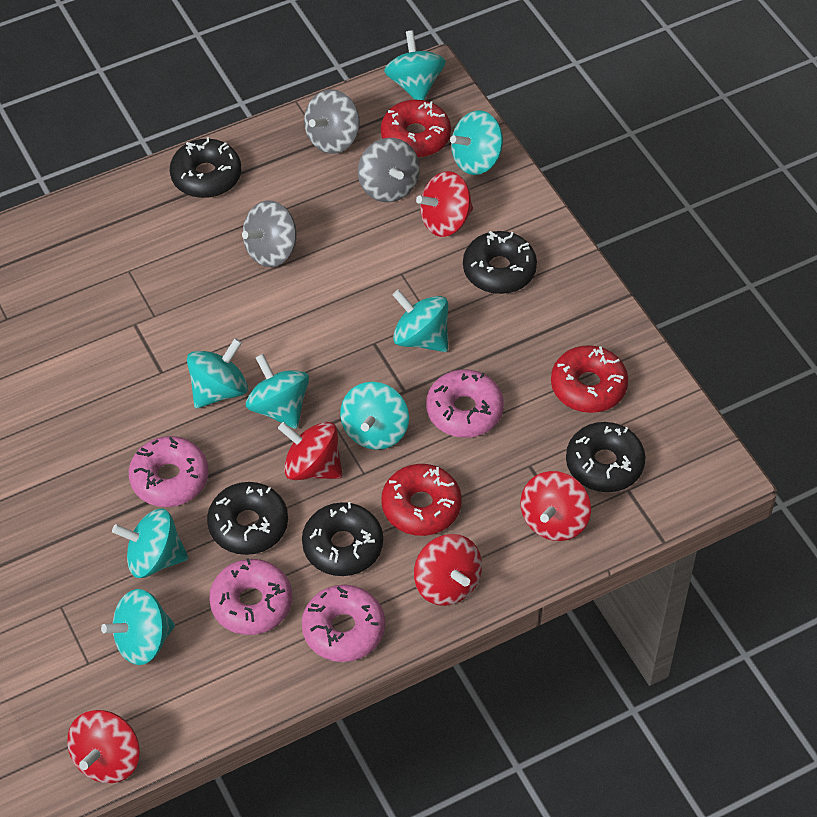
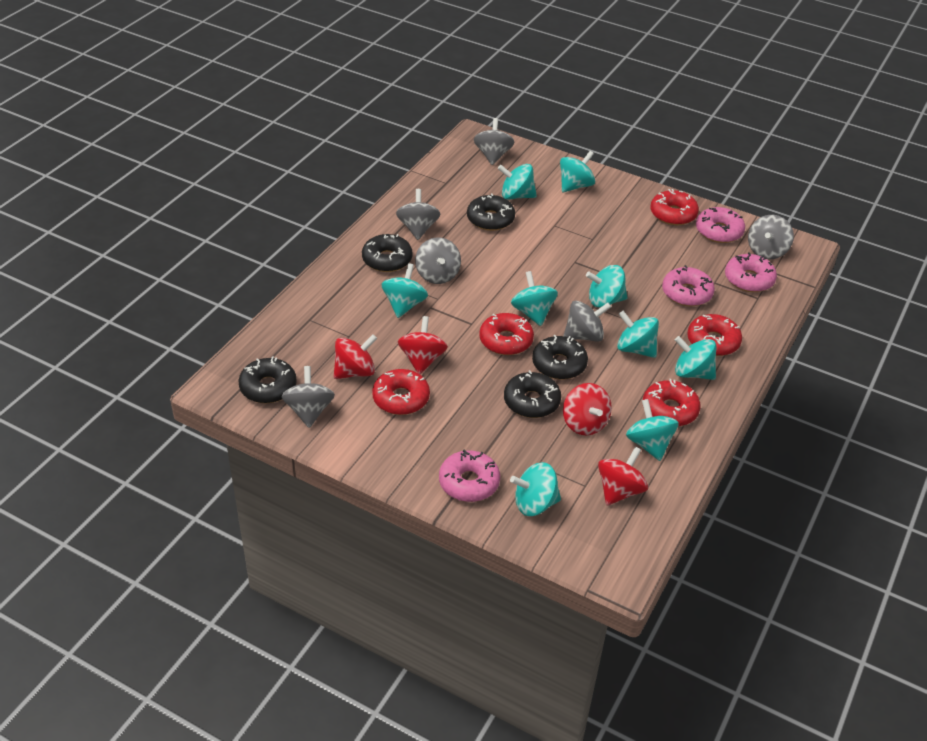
grey spinning top: [242,200,297,267] [304,89,360,154] [358,138,420,202] = 3 -> [282,366,335,428] [396,189,440,240] [415,237,461,284] [474,118,514,165] [563,301,611,342] [748,215,794,259] = 6
red donut: [381,100,451,158] [381,464,462,536] [551,345,628,413] = 3 -> [372,369,430,415] [479,313,534,355] [643,379,700,426] [650,189,699,225] [687,314,742,356] = 5
red spinning top: [67,710,140,783] [278,422,343,480] [414,534,482,606] [416,171,473,237] [520,471,591,541] = 5 -> [334,334,377,379] [398,316,448,374] [563,383,612,435] [598,446,648,505] = 4
turquoise spinning top: [101,589,175,665] [112,508,188,578] [187,338,248,408] [246,354,309,429] [340,382,409,450] [384,30,446,100] [392,289,448,352] [450,110,503,175] = 8 -> [381,263,428,318] [498,164,537,199] [510,462,561,516] [511,271,558,326] [560,151,595,192] [586,265,627,308] [617,311,659,358] [626,399,679,461] [675,336,716,380] = 9

